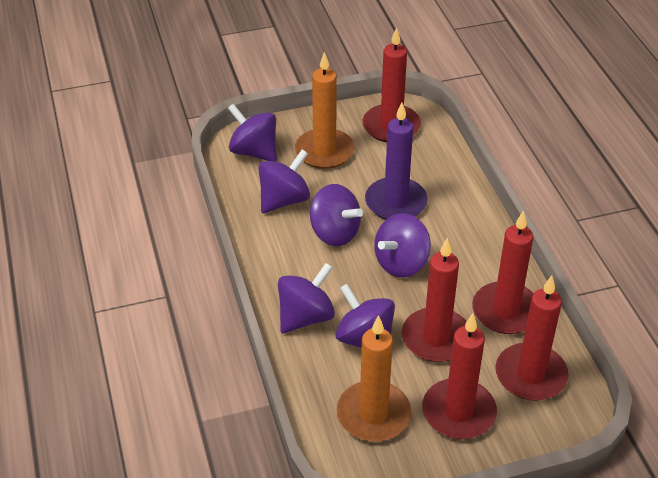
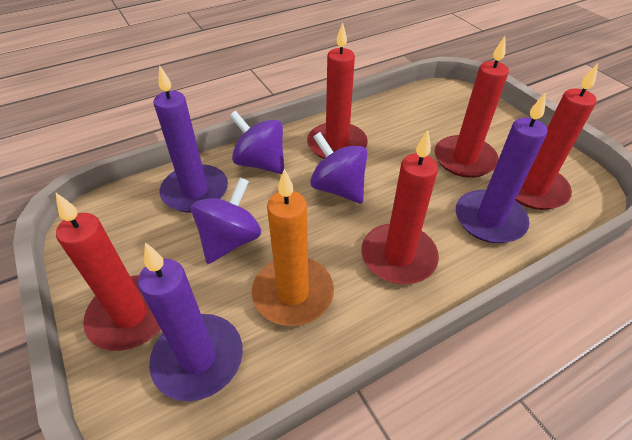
orange candle: [295,52,354,169] [337,315,411,442] = 2 -> [252,169,334,326] = 1
purple candle: [365,103,428,219] = 1 -> [138,243,243,401] [154,65,228,213] [456,92,548,243] = 3
purple spinning top: [228,104,277,162] [258,150,310,213] [278,263,335,333] [310,184,363,246] [335,284,395,348] [374,213,431,277] = 6 -> [191,178,261,264] [230,111,284,174] [310,132,368,203] = 3

